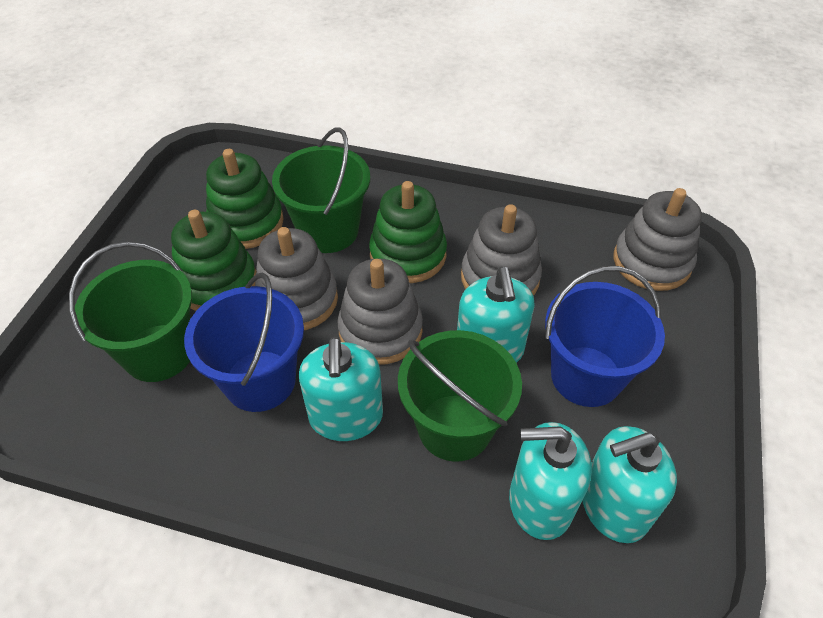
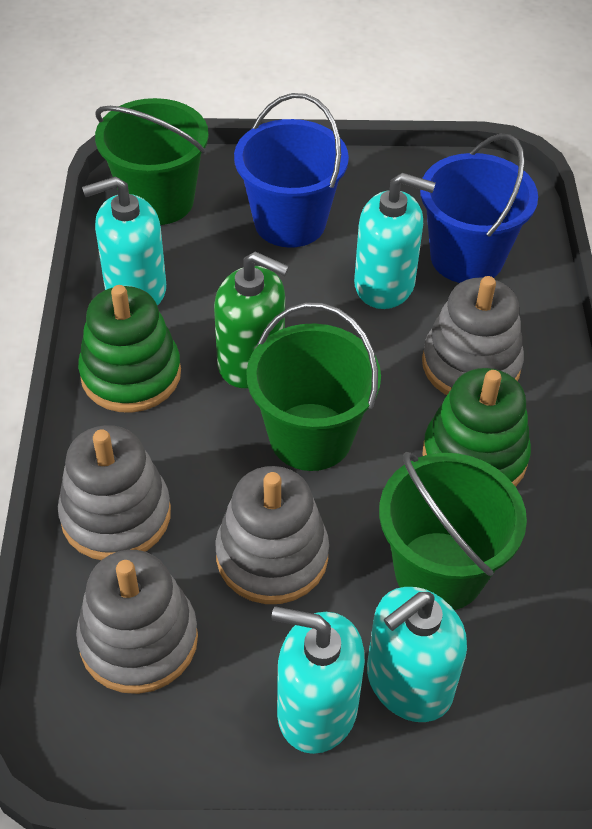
green soap dispenser: none = 0 -> [214,251,289,388] = 1
green stacking toy: [171,210,257,311] [206,149,284,249] [369,181,447,283] = 3 -> [78,285,181,413] [422,368,531,487] = 2

